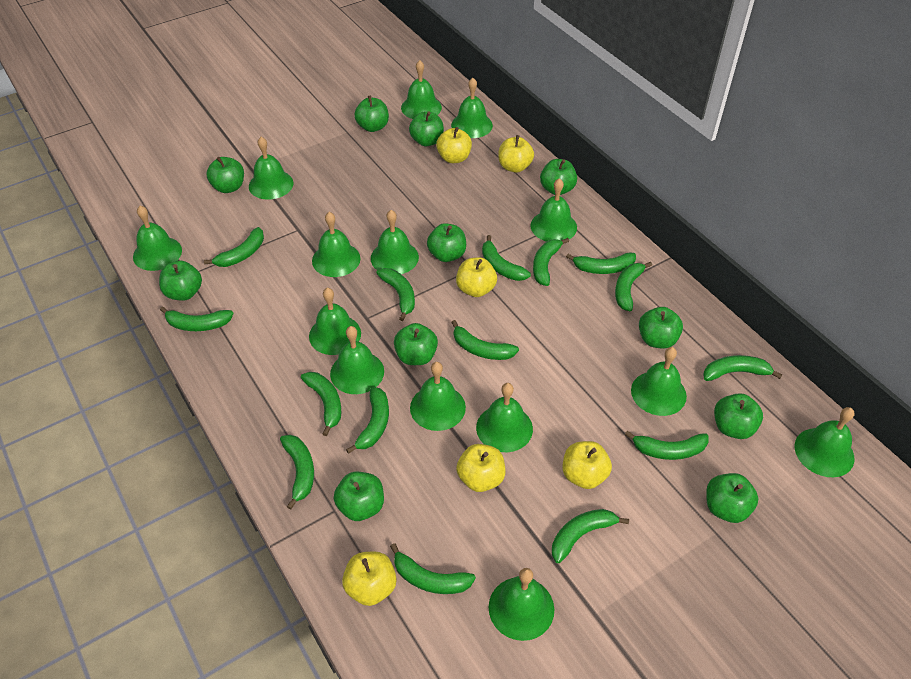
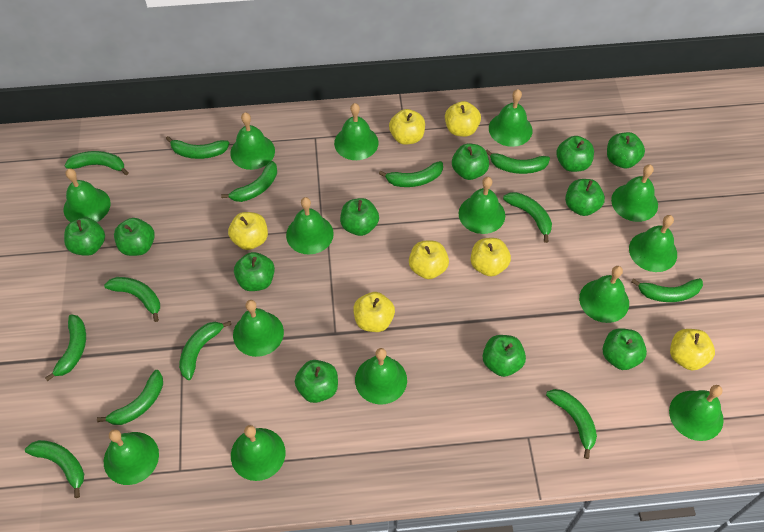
green banana: [160,307,234,331] [204,227,264,267] [280,435,314,510] [301,372,341,436] [346,387,389,454] [376,268,415,321] [390,543,476,594] [451,320,519,360] [482,235,531,281] [533,238,569,286] [552,509,629,563] [566,253,636,274] [615,262,652,311] [625,431,709,460] [703,355,782,381] = 15 -> [25,440,84,498] [45,314,86,381] [64,151,129,175] [97,370,163,425] [104,277,160,322] [166,136,229,159] [179,321,231,380] [221,161,277,202] [379,161,443,187] [486,149,550,174] [503,192,552,243] [546,389,597,459] [631,278,703,302] = 13
yellow apple: [342,552,397,606] [436,127,472,163] [456,257,497,297] [456,444,505,492] [498,135,534,173] [562,441,612,489] = 6 -> [228,212,268,250] [353,292,395,332] [389,109,425,145] [409,241,449,279] [445,101,481,137] [471,238,511,277] [670,329,715,370] = 7

